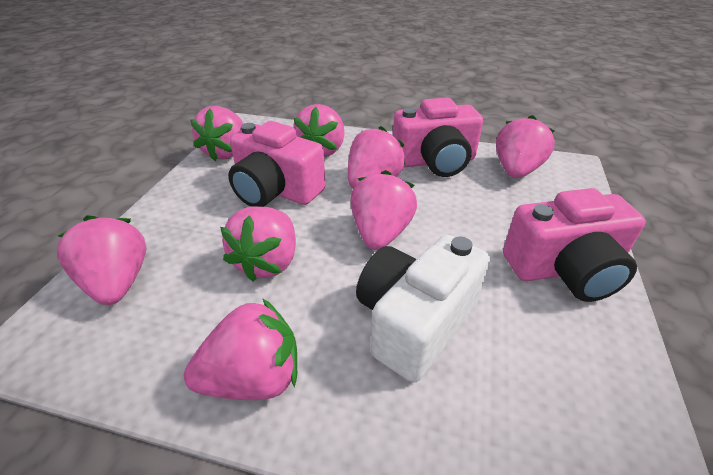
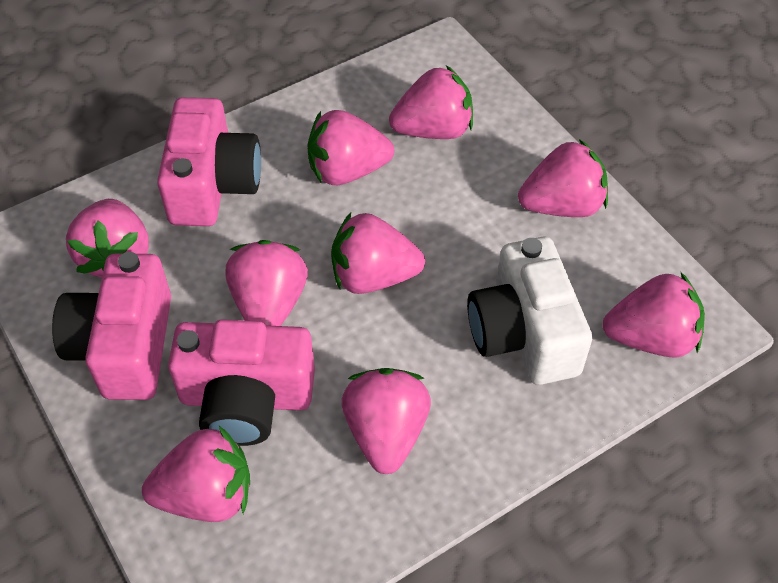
pink strawberry: [57,215,147,305] [184,298,297,400] [190,106,243,161] [220,206,296,282] [293,104,345,157] [348,126,405,189] [350,170,417,250] [496,115,555,178] = 8 -> [66,199,149,277] [142,426,250,522] [225,240,308,326] [308,110,394,185] [331,213,425,294] [342,368,431,474] [389,65,473,139] [518,139,608,217] [603,272,705,358] = 9

